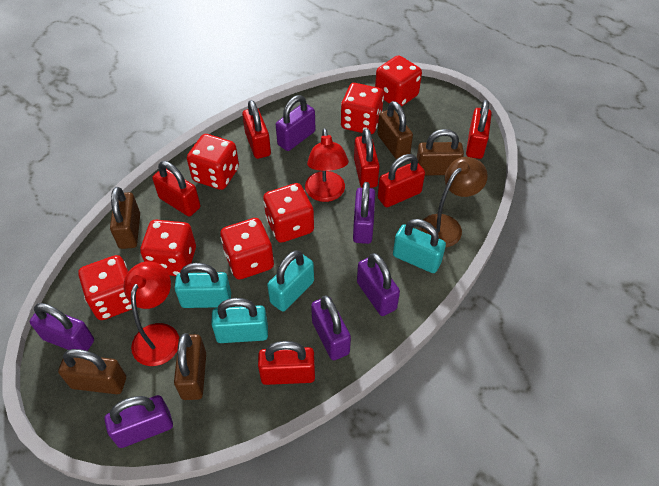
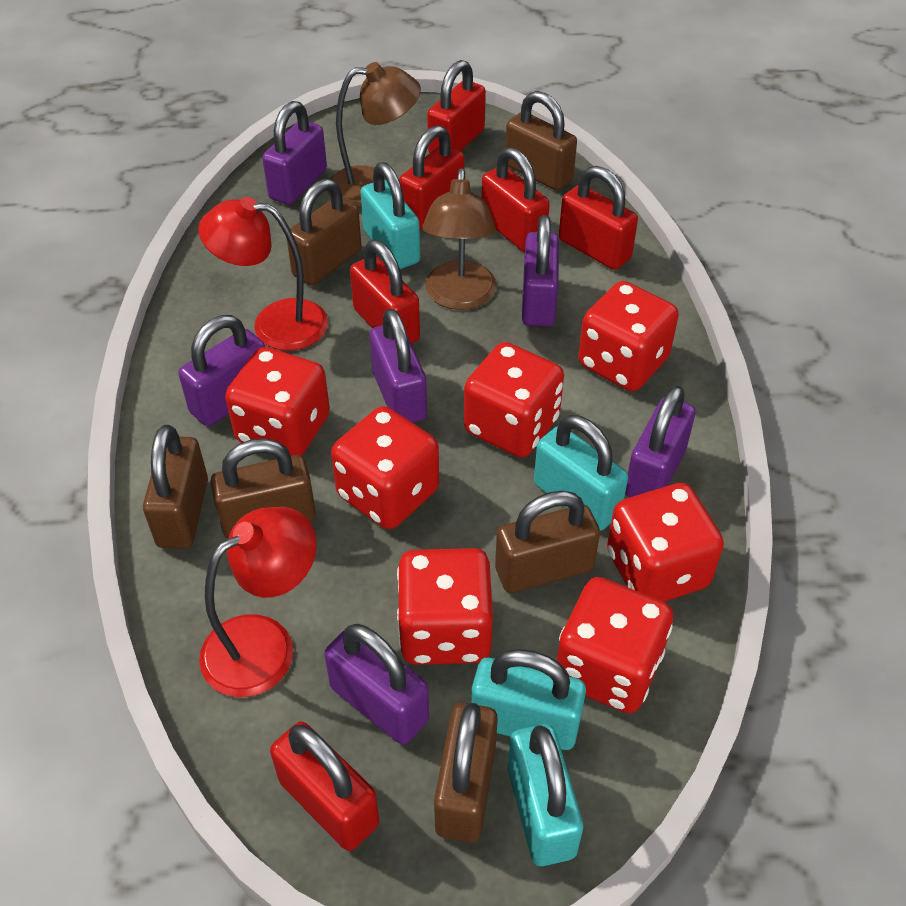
brown lamp: [419,157,488,248] = 1 -> [327,62,421,208] [422,168,497,310] = 2
brown padlock: [58,349,126,394] [110,187,140,249] [174,333,206,400] [378,101,413,159] [417,129,464,176] = 5 -> [143,425,208,549] [210,438,316,539] [287,179,362,285] [434,703,498,843] [495,490,600,593] [505,91,577,191] = 6

